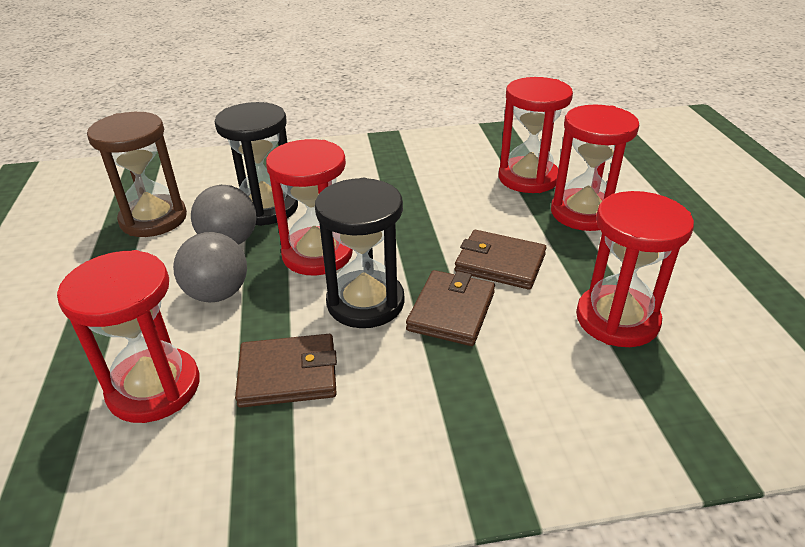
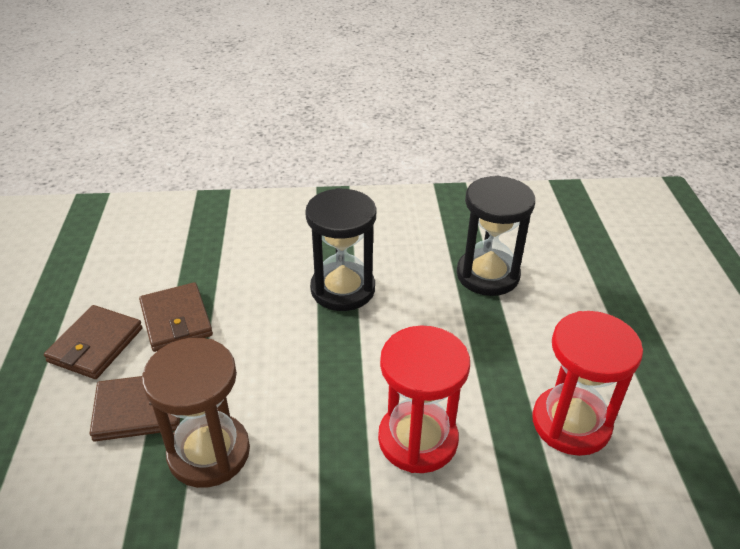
grey ball: [173,232,247,303] [191,185,256,245] = 2 -> none = 0
red hourglass: [57,250,200,423] [266,139,353,275] [499,77,573,193] [551,105,639,231] [576,191,694,347] = 5 -> [378,326,470,473] [532,311,643,456] = 2

